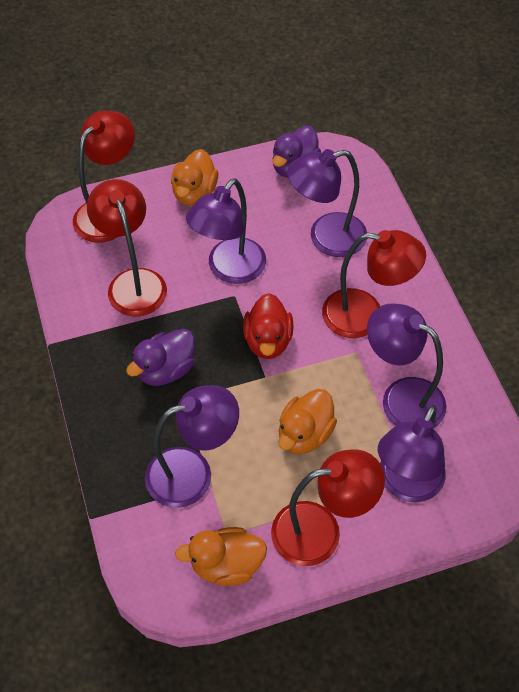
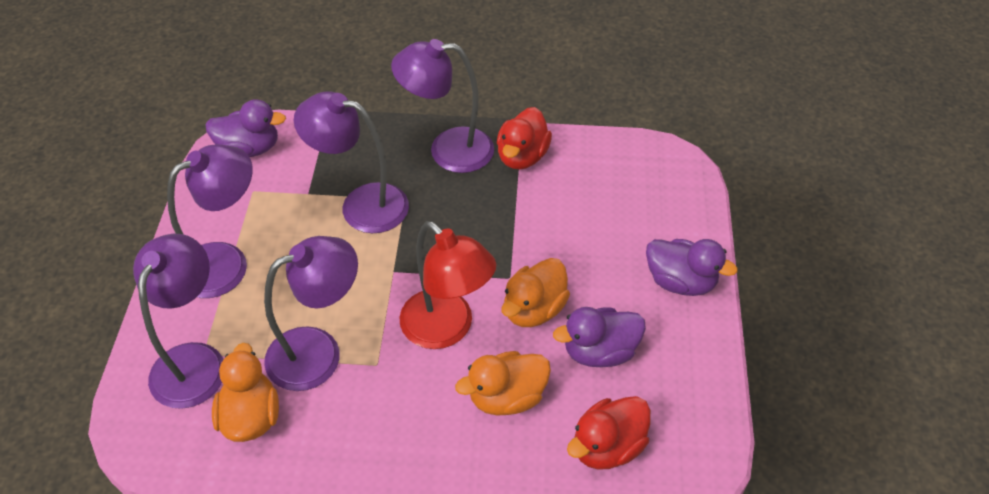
purple duck: [126,328,195,386] [272,126,321,178] = 2 -> [205,99,286,157] [553,307,646,367] [646,239,738,296] = 3
red duck: [243,293,294,359] = 1 -> [497,107,552,170] [567,396,651,470] = 2
red lamp: [73,111,135,243] [87,179,167,316] [271,449,385,566] [322,230,426,338] = 4 -> [399,221,496,349] = 1

